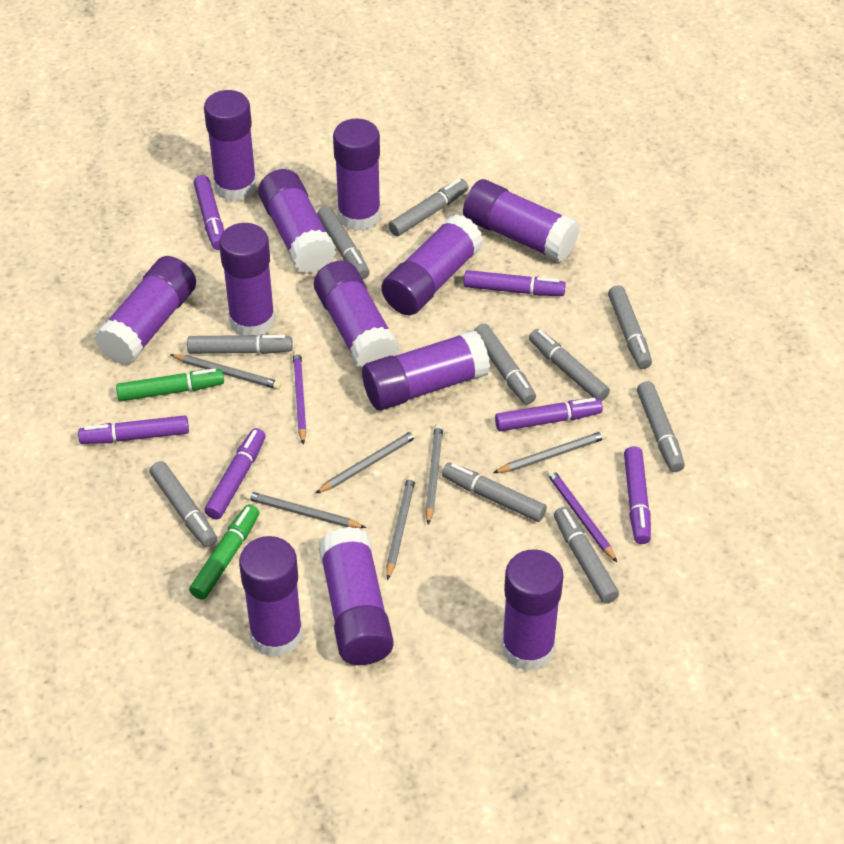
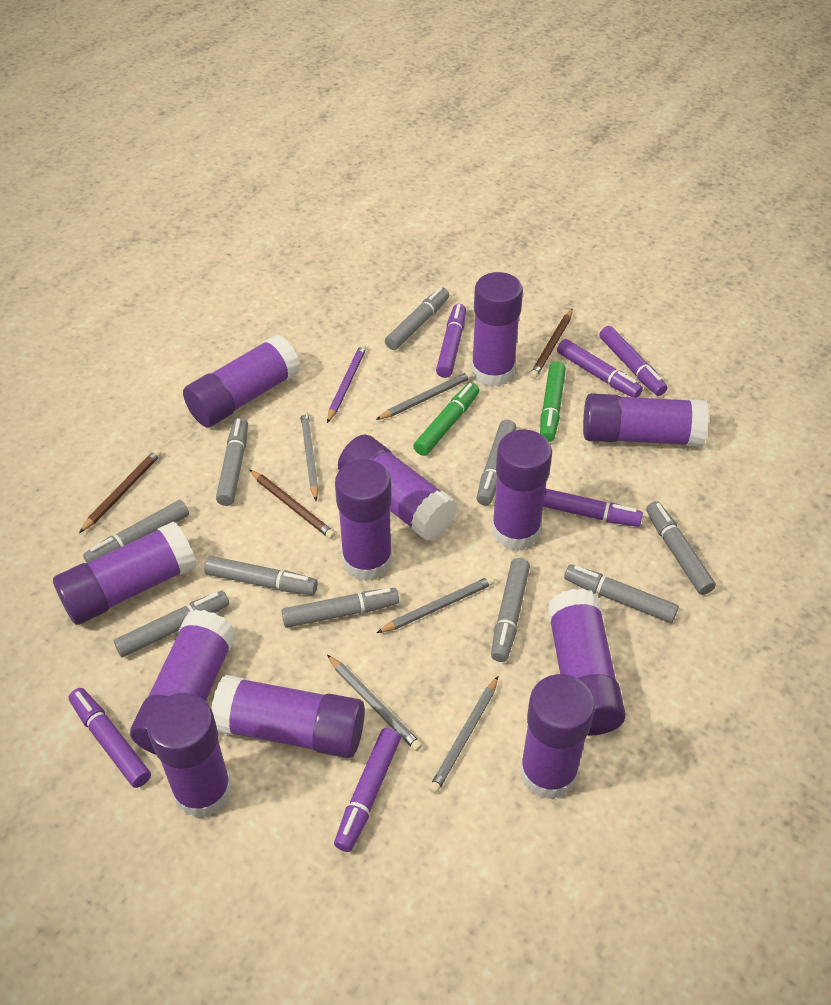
brown pencil: none = 0 -> [79,449,161,533] [249,469,335,539] [530,309,573,379] = 3
grey pencil: [170,354,281,390] [244,491,366,528] [315,430,419,494] [386,475,416,580] [425,423,443,525] [493,431,608,473] = 6 -> [300,411,319,501] [327,655,422,751] [376,371,473,420] [377,576,495,633] [429,676,498,793] = 5
purple pencil: [293,350,307,445] [546,468,617,562] = 2 -> [327,344,367,423] = 1

